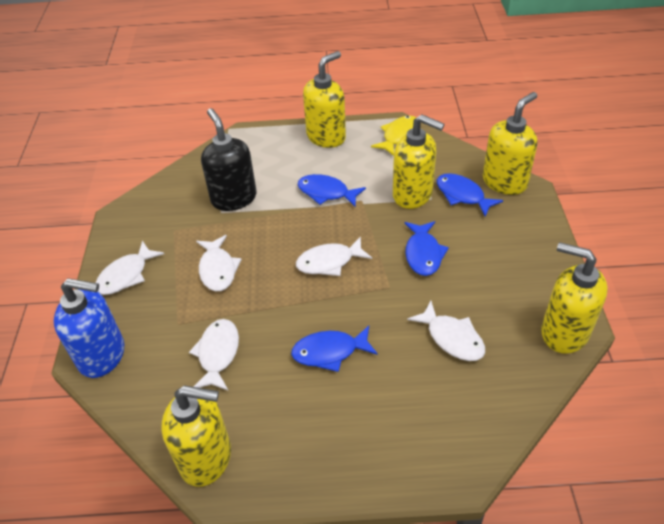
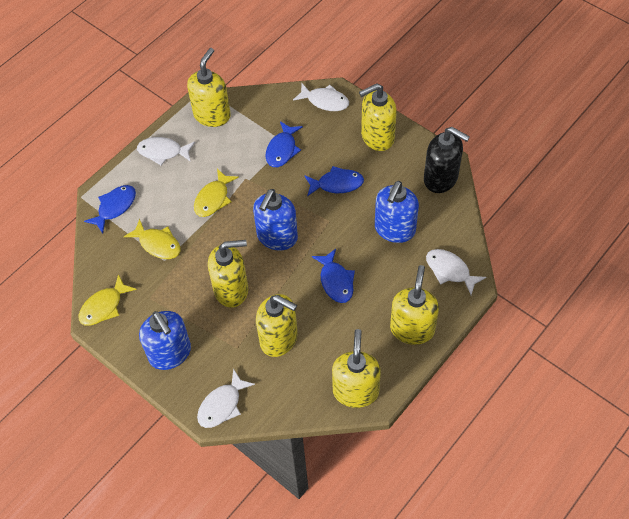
blue soap dispenser: [54,278,124,378] = 1 -> [139,311,191,370] [253,189,298,251] [375,181,419,243] = 3
white fish: [96,241,164,295] [189,319,239,390] [196,235,242,291] [296,236,372,276] [407,301,485,361] = 5 -> [137,137,195,165] [197,369,255,428] [293,84,349,111] [426,249,486,295] = 4
yellow fish: [371,116,416,156] = 1 -> [79,274,137,325] [123,219,181,259] [194,169,239,217] = 3
yellow soap dispenser: [161,386,231,487] [303,51,346,148] [393,115,445,209] [483,92,538,195] [541,242,608,354] = 5 -> [187,48,231,127] [208,240,248,308] [256,294,298,357] [332,329,381,408] [359,83,397,151] [390,265,439,345] = 6

